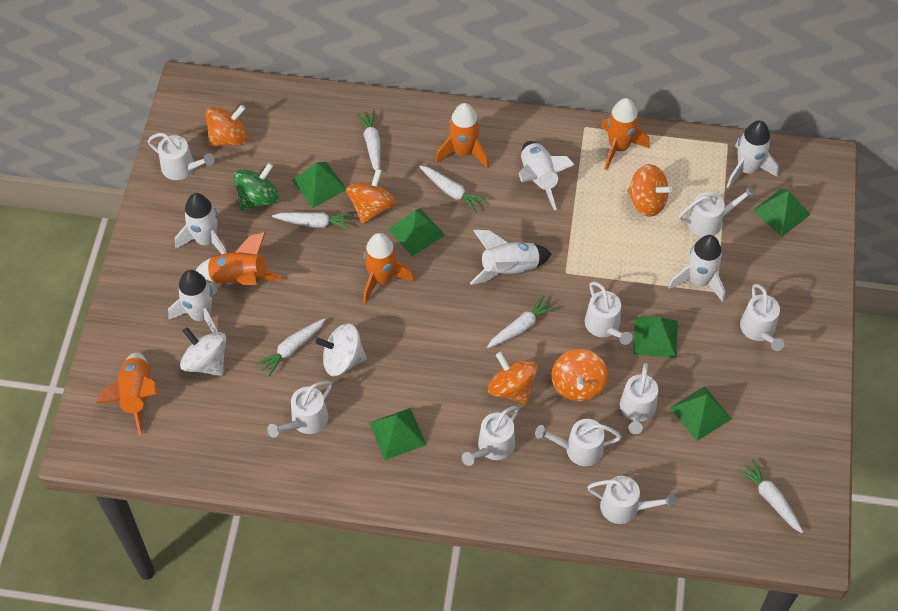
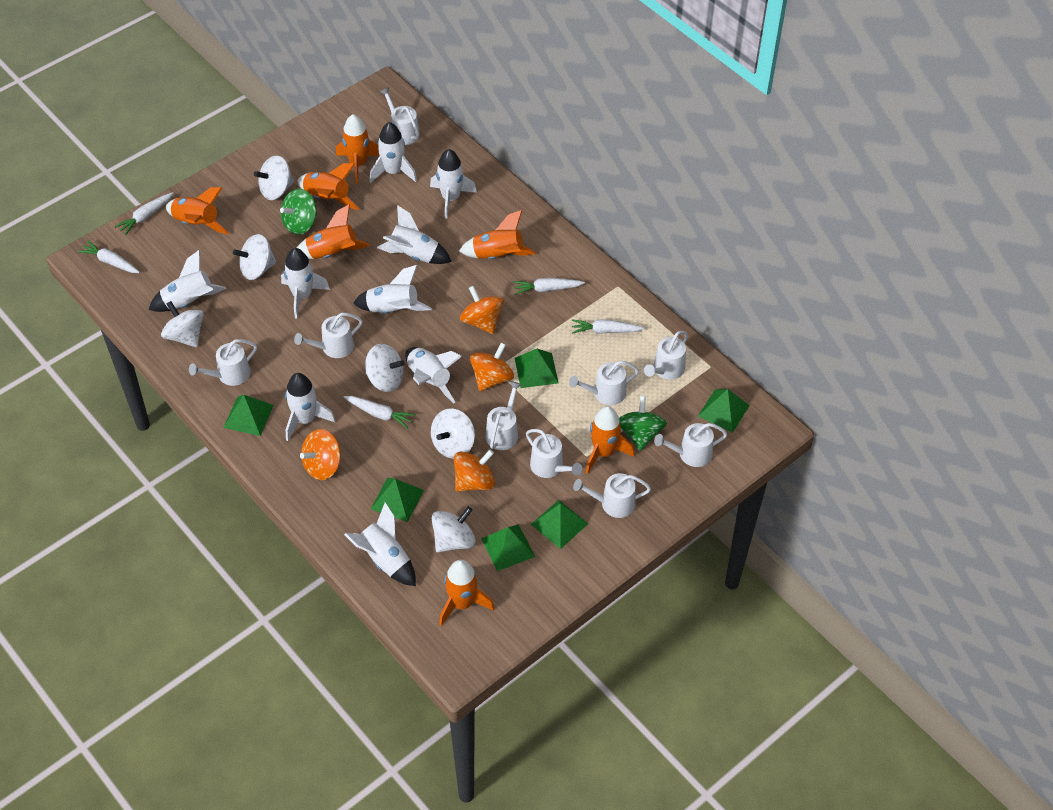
green spinning top: [233,163,279,211] = 1 -> [280,189,317,235] [619,396,667,451] = 2
orange rocket: [96,352,157,436] [195,232,284,285] [363,233,414,304] [435,103,489,169] [601,98,650,170] = 5 -> [166,187,229,235] [297,163,359,210] [297,204,370,259] [336,114,379,184] [439,560,494,626] [459,210,536,259] [586,406,634,474] = 7
orange spinning top: [205,105,248,147] [346,169,396,224] [488,352,538,404] [552,349,608,401] [627,164,673,217] = 5 -> [300,429,341,480] [454,450,495,492] [460,286,504,334] [470,343,514,391] = 4
white carrot: [256,318,326,377] [272,212,353,229] [356,110,381,171] [419,166,487,213] [487,295,557,349] [737,459,803,533] = 6 -> [77,240,140,273] [115,192,173,235] [344,396,415,429] [513,278,585,295] [572,319,645,334] = 5
white rocket: [168,270,218,333] [175,193,227,254] [470,230,552,285] [519,141,575,210] [668,235,725,302] [726,120,779,188] = 6 -> [149,250,226,312] [281,248,330,319] [285,373,335,441] [344,502,416,586] [353,265,432,314] [369,122,417,183] [377,205,452,264] [405,347,462,403] [430,149,477,219] = 9
white spinning top: [180,327,227,376] [315,323,367,376] = 2 -> [161,301,204,347] [233,234,276,280] [254,155,294,200] [365,344,405,392] [431,409,475,459] [432,507,476,552] = 6

